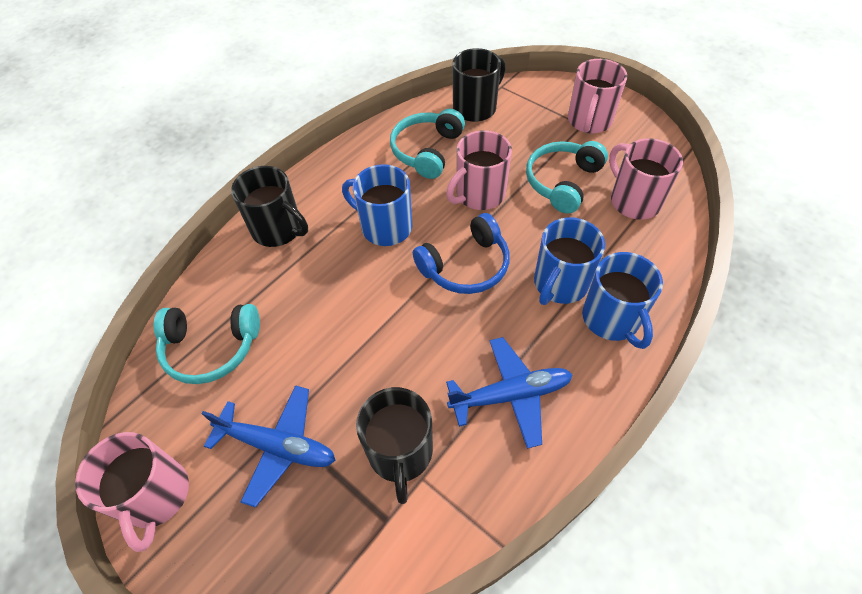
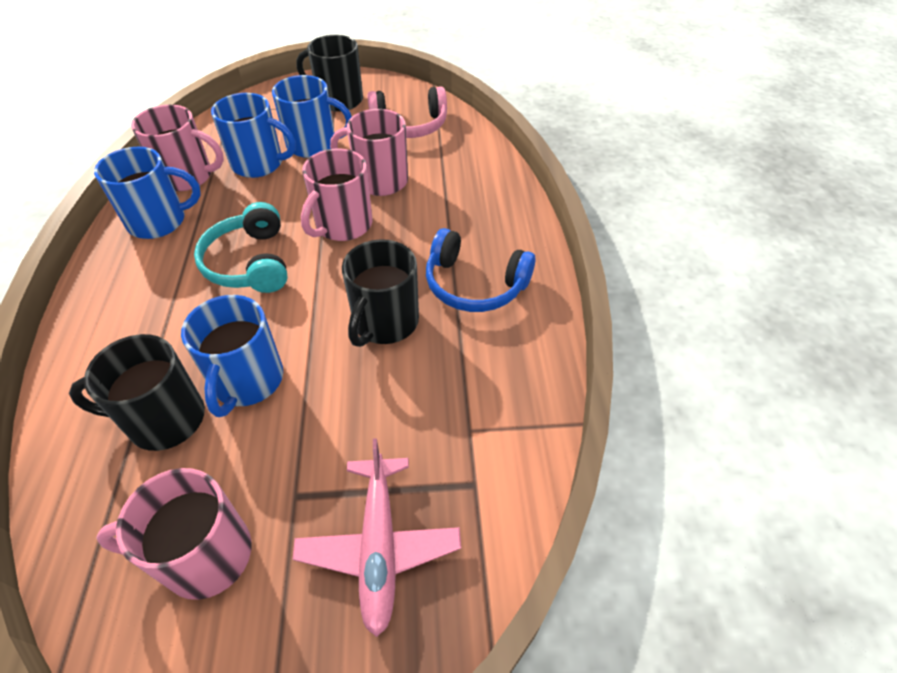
blue mug: [342,164,412,246] [534,217,605,305] [582,252,663,349] = 3 -> [94,147,201,239] [181,295,283,417] [211,93,296,178] [272,75,352,158] = 4
blue plane: [201,385,336,508] [446,337,572,449] = 2 -> none = 0
pink headphones: none = 0 -> [367,86,447,138] = 1
pink plane: none = 0 -> [293,438,461,637] = 1
turquoise headphones: [154,304,260,384] [390,109,465,179] [526,141,608,213] = 3 -> [194,202,288,293] = 1

